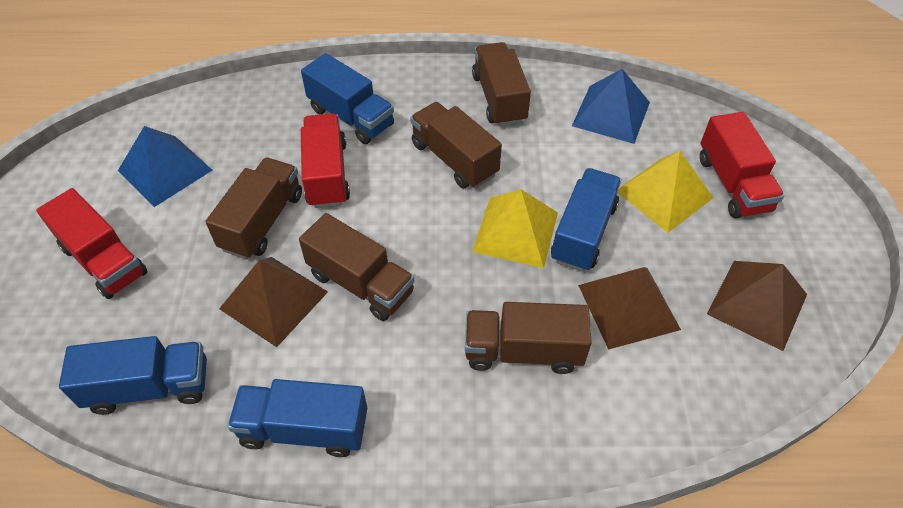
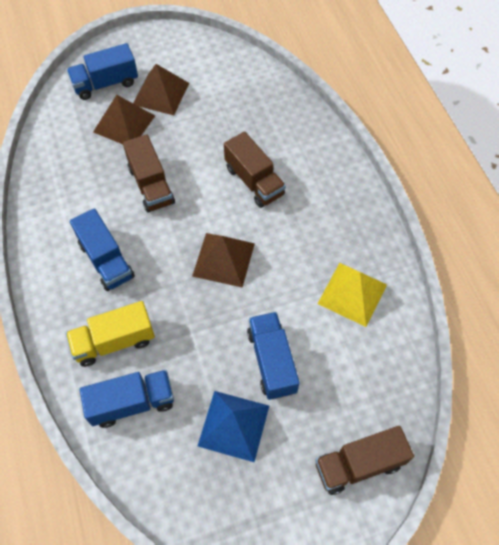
blue pyramid: [118,126,212,207] [572,69,650,144] = 2 -> [198,391,269,462] = 1
brown truck: [205,158,302,259] [299,213,415,321] [410,102,502,189] [465,302,592,374] [472,42,531,126] = 5 -> [123,134,175,213] [224,131,286,208] [315,426,414,495] = 3
red truck: [36,188,148,299] [301,113,350,208] [700,112,784,218] = 3 -> none = 0
yellow pyramid: [472,189,558,268] [617,151,713,233] = 2 -> [317,263,387,327] = 1
yellow truck: none = 0 -> [66,301,155,367] = 1

